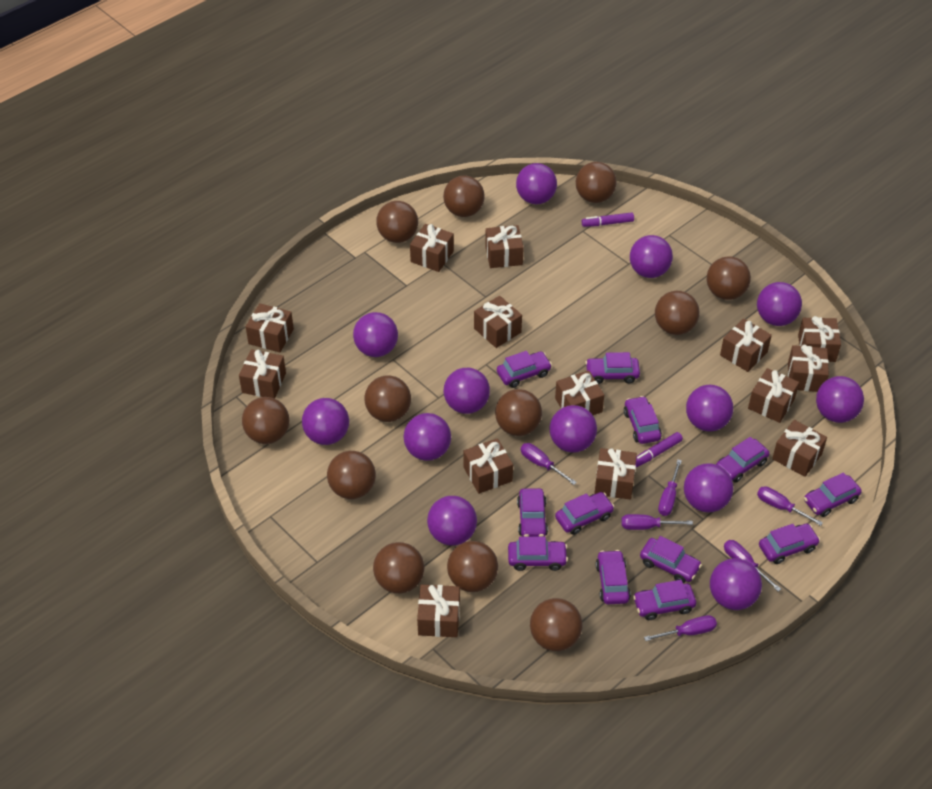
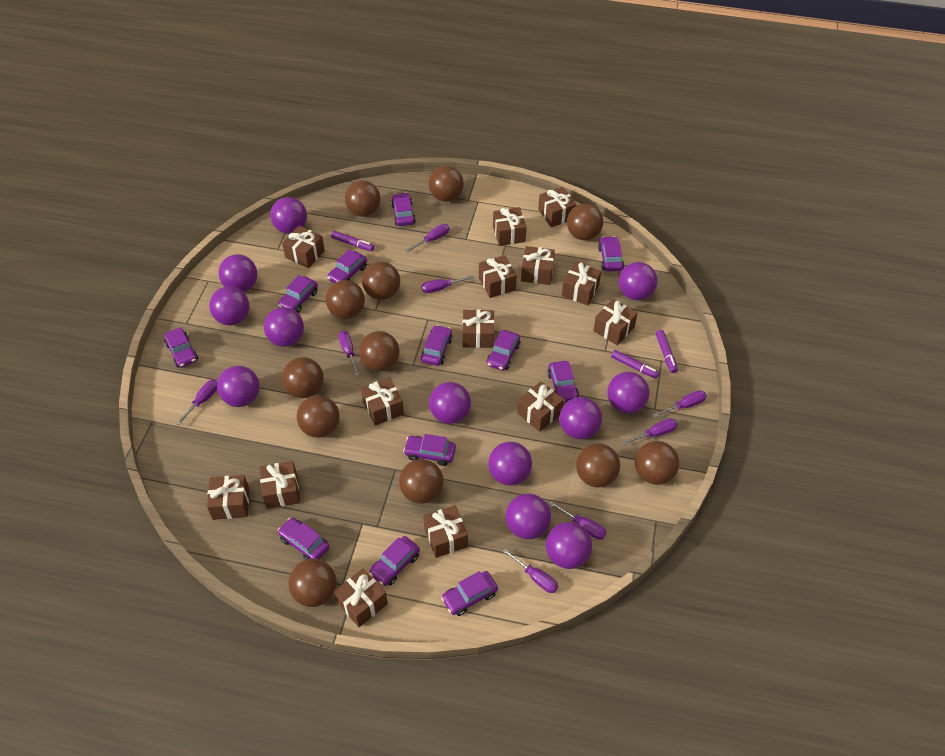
purple ball: [302,398,349,445] [353,312,398,357] [404,413,451,461] [427,496,477,546] [444,368,490,414] [516,163,557,204] [550,405,597,453] [630,235,673,278] [684,463,733,512] [686,385,733,432] [710,558,762,610] [757,282,802,326] [816,376,864,423] = 13 -> [209,286,249,325] [217,366,260,407] [218,254,257,292] [264,307,304,347] [270,197,307,234] [429,382,471,424] [488,442,532,486] [506,494,551,539] [546,522,592,569] [559,397,602,439] [608,372,649,413] [619,262,657,300] = 12
purple marker: [582,212,634,227] [636,432,683,467] = 2 -> [331,231,374,251] [611,350,659,379] [656,330,678,373] = 3
purple screwdriver: [521,443,577,485] [621,514,693,530] [644,615,717,641] [658,459,682,516] [724,540,781,592] [757,486,823,526] = 6 -> [176,380,217,425] [338,331,359,376] [406,224,449,252] [422,276,475,293] [502,549,558,593] [549,501,607,540] [622,418,678,445] [653,390,707,417] = 8

